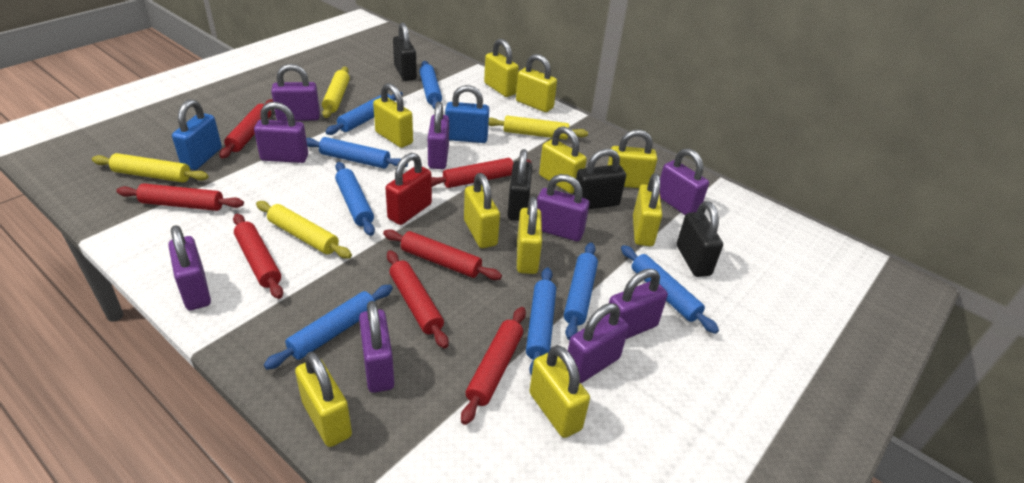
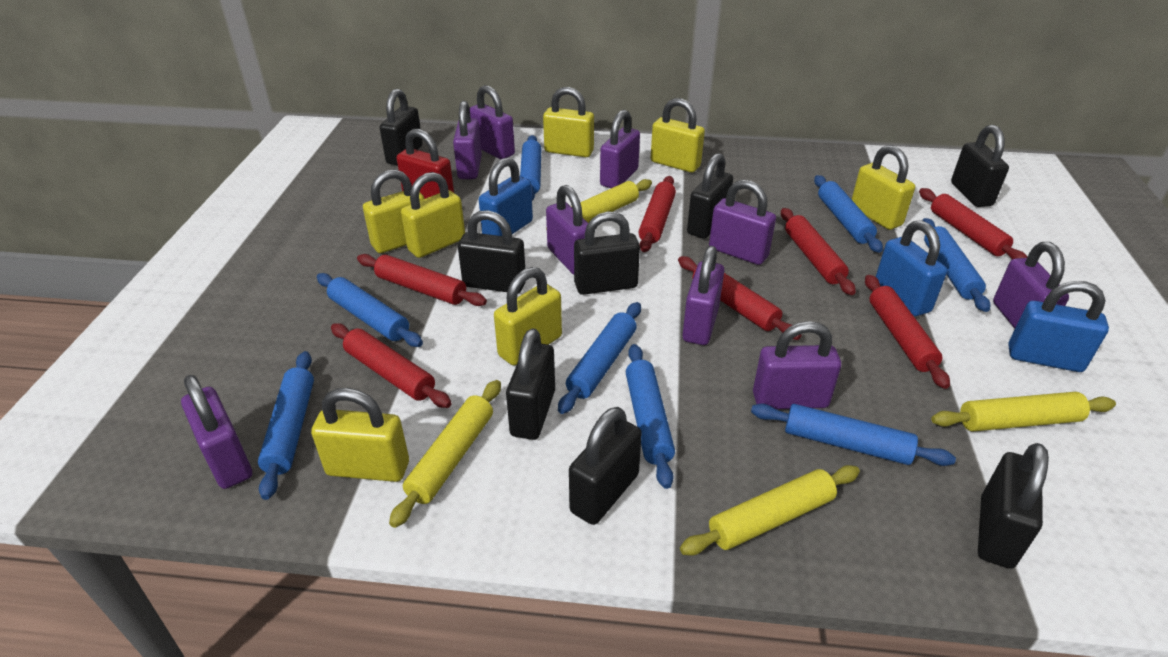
black padlock: [393,23,417,81] [507,149,532,221] [573,149,626,209] [677,201,723,277] = 4 -> [380,89,423,165] [458,210,526,293] [506,328,555,440] [569,407,642,525] [574,211,640,295] [687,153,733,239] [951,125,1009,207] [978,443,1049,569] = 8
blue padlock: [172,99,222,170] [445,85,489,143] = 2 -> [479,157,533,236] [876,220,947,316] [1008,281,1109,372] = 3
yellow padlock: [295,352,352,447] [373,83,413,148] [464,173,500,248] [484,39,519,97] [516,54,557,112] [517,197,542,274] [529,345,590,438] [539,126,587,194] [607,130,657,188] [633,173,662,246] = 10 -> [311,388,409,482] [363,169,424,253] [401,172,465,258] [494,267,562,365] [543,87,594,157] [651,98,705,172] [852,145,915,230] = 7

